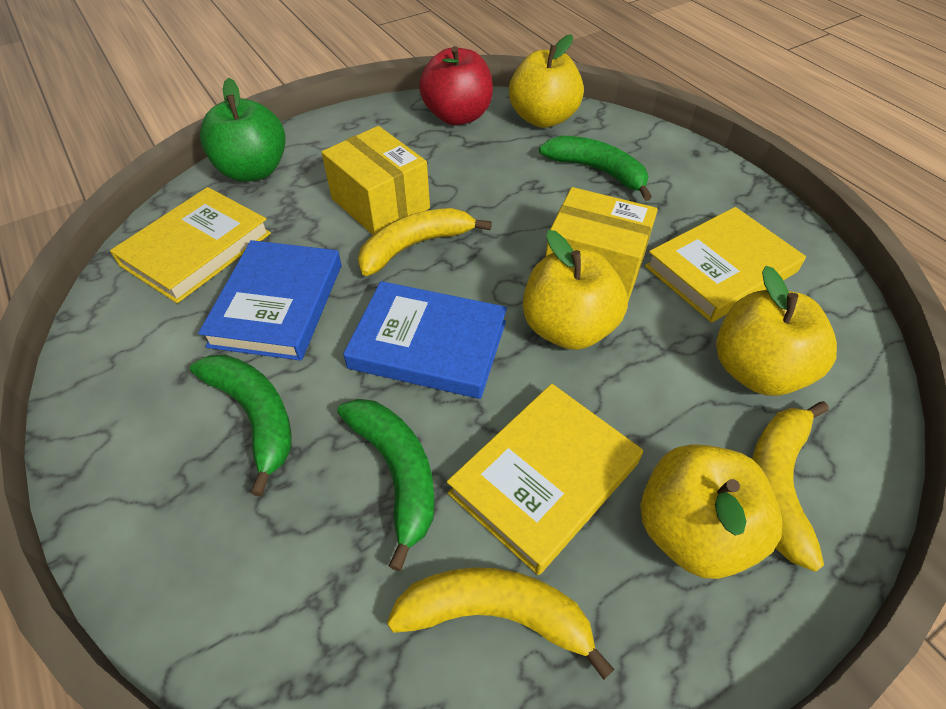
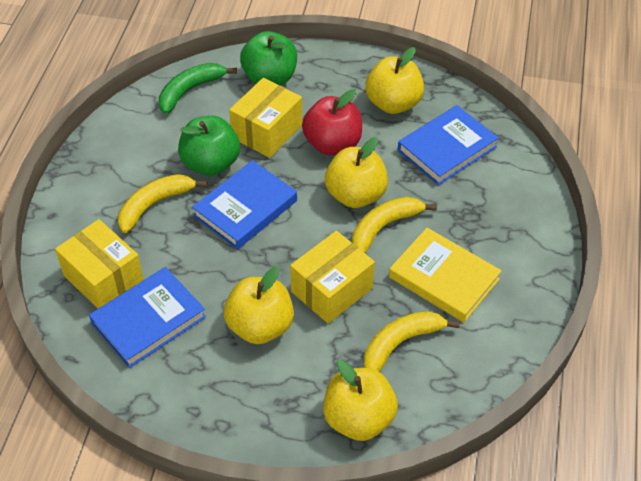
blue book: [198,240,342,361] [343,281,507,399] = 2 -> [89,267,206,368] [192,160,297,249] [398,105,499,185] = 3
green apple: [200,78,286,182] = 1 -> [178,116,240,176] [240,31,297,85] = 2
green banana: [190,355,291,497] [337,399,435,571] [539,136,652,201] = 3 -> [159,63,237,114] = 1
yellow book: [110,187,271,303] [447,384,643,575] [645,207,806,323] = 3 -> [389,228,502,322] = 1
yellow box: [322,126,430,235] [546,187,658,301] = 2 -> [55,219,144,308] [229,78,302,158] [290,231,375,324] = 3

